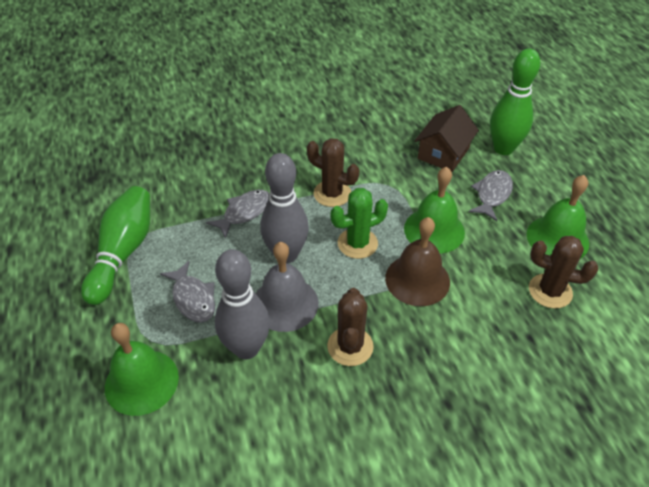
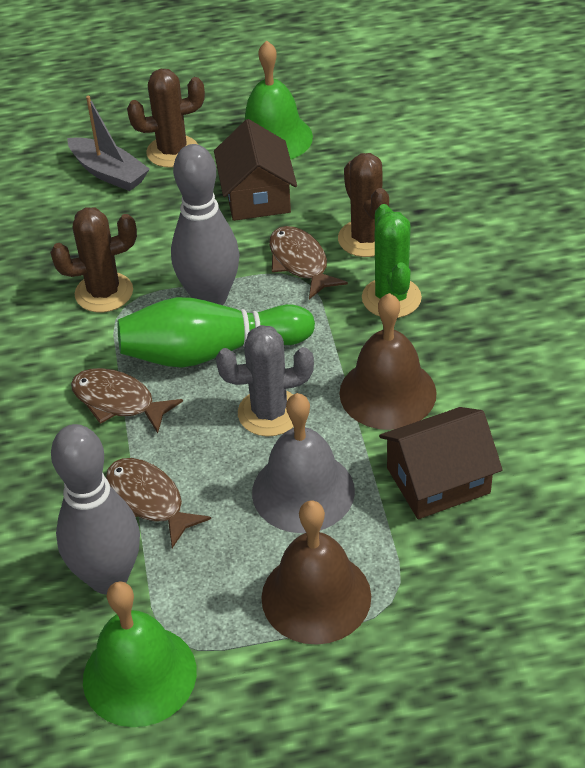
brown bell: [385,217,450,306] = 1 -> [261,501,371,645] [340,293,437,430] = 2
brown fish: none = 0 -> [71,368,183,433] [106,458,211,548] [269,226,348,299] = 3
brown house: [415,105,479,172] = 1 -> [214,119,297,221] [379,407,503,519] = 2
green bell: [105,323,179,416] [404,167,465,254] [527,175,589,259] = 3 -> [83,581,197,727] [244,40,313,160] = 2
green bowling pin: [81,186,150,305] [490,48,540,155] = 2 -> [118,297,315,368] = 1
grey boat: none = 0 -> [67,96,150,191] = 1
grey cactus: none = 0 -> [216,325,314,436] = 1
grey fish: [160,261,215,323] [206,190,269,239] [469,170,513,221] = 3 -> none = 0

